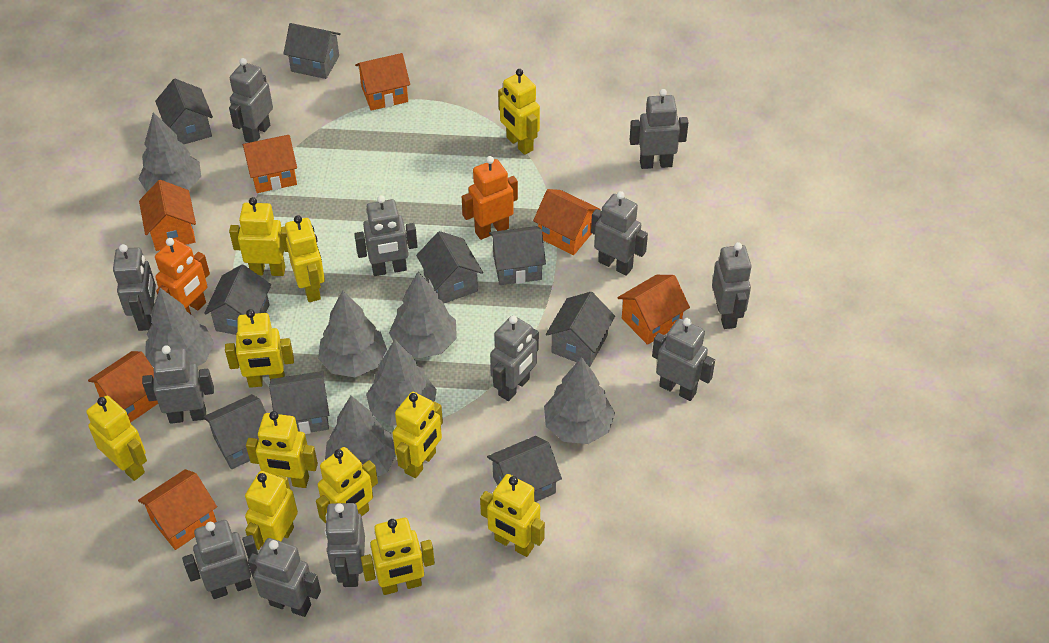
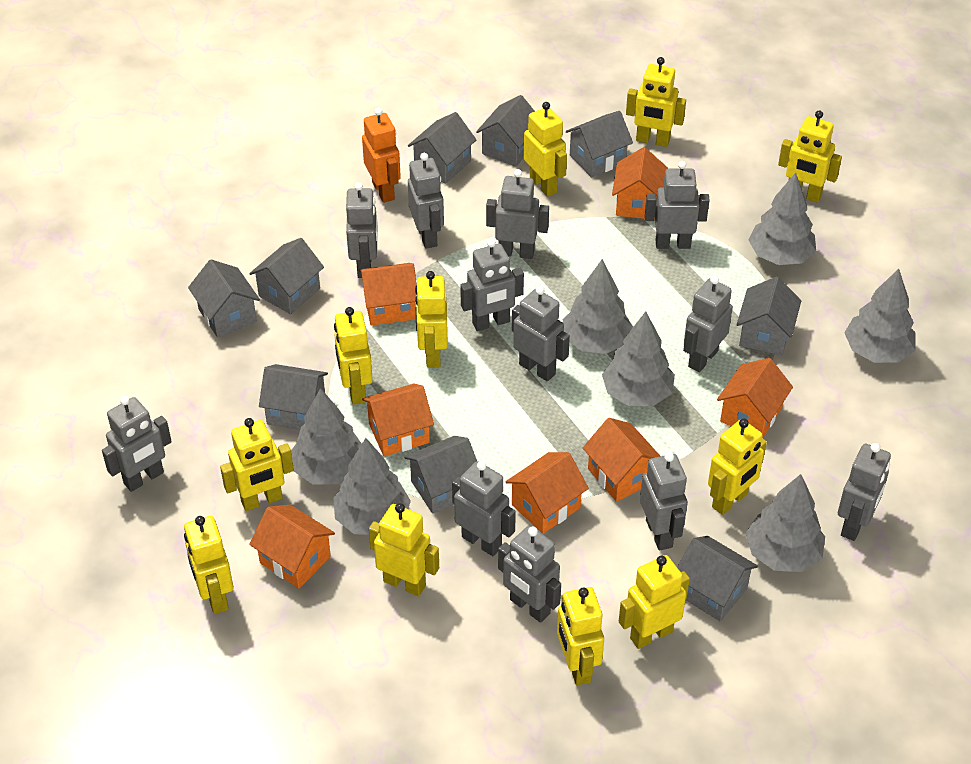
orange robot: [155,238,210,314] [462,156,518,240] = 2 -> [362,107,401,203] = 1

